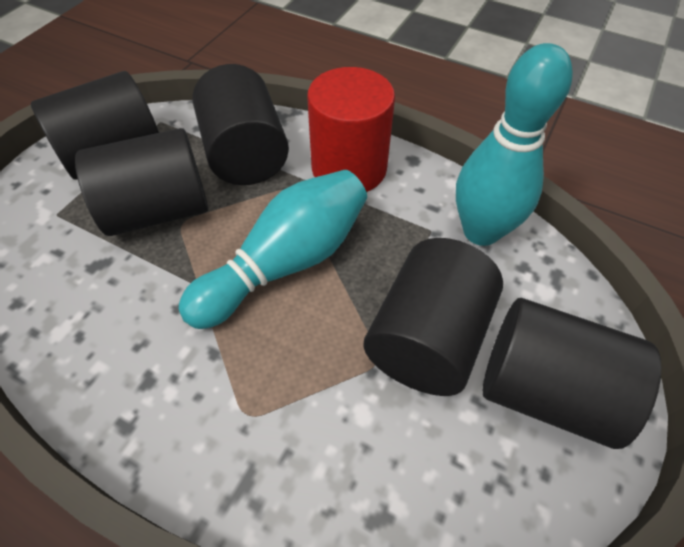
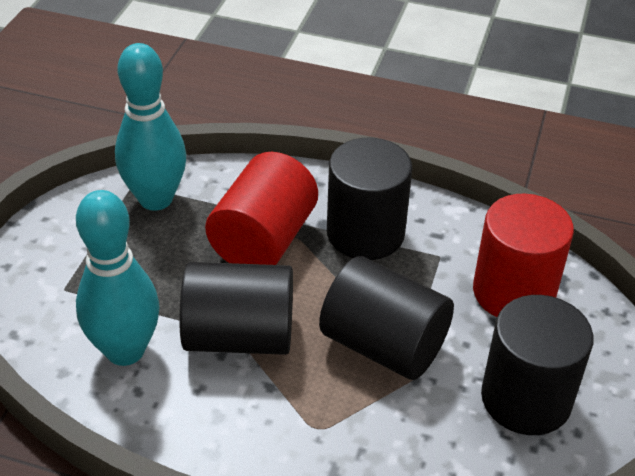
black cylinder: [31,71,159,179] [75,128,208,236] [193,64,289,185] [363,238,503,396] [483,298,662,449] = 5 -> [179,262,293,355] [319,256,454,380] [327,138,412,260] [481,295,594,435] = 4
red cylinder: [307,67,395,192] = 1 -> [205,152,318,265] [473,194,574,317] = 2

